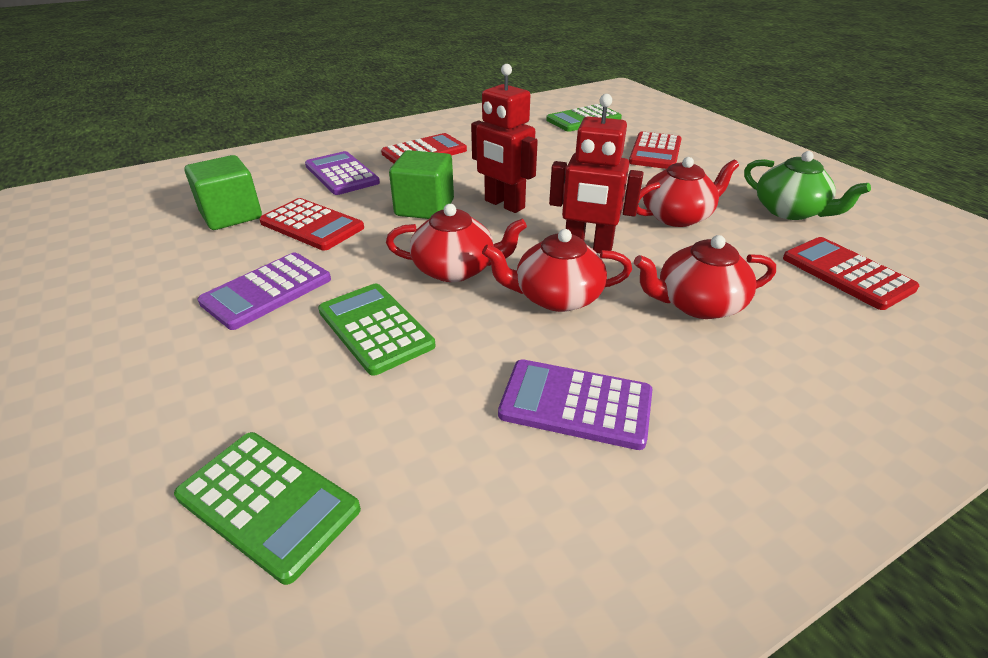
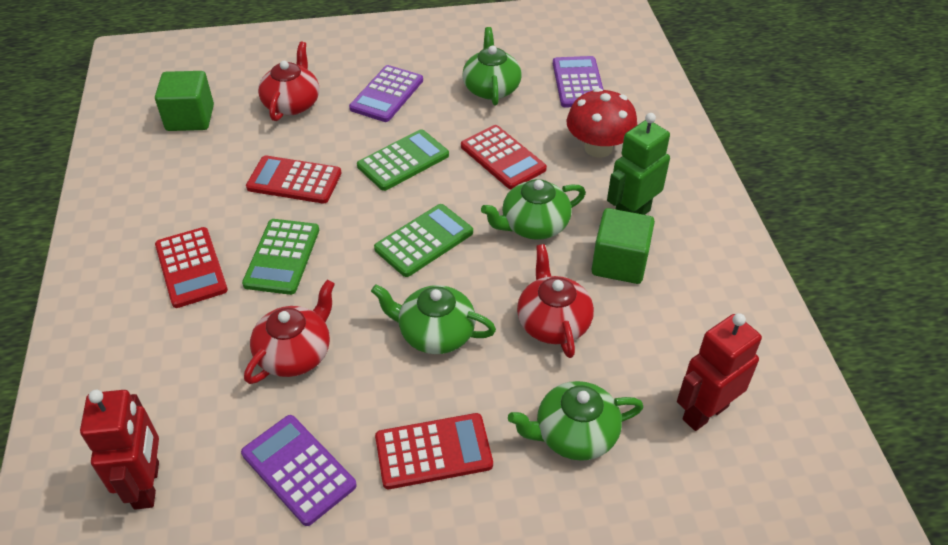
green robot: none = 0 -> [607,113,670,215] = 1
green teapot: [744,151,871,220] = 1 -> [371,284,496,354] [462,27,522,105] [481,179,586,240] [508,381,644,461] = 4
red mushroom: none = 0 -> [566,88,637,158] = 1
red teapot: [386,204,527,282] [482,229,632,312] [634,235,776,319] [637,157,739,227] = 4 -> [244,280,335,384] [258,42,319,121] [517,244,594,358] = 3

